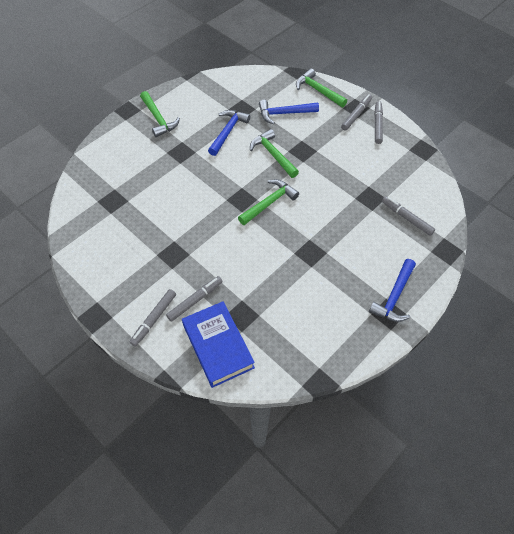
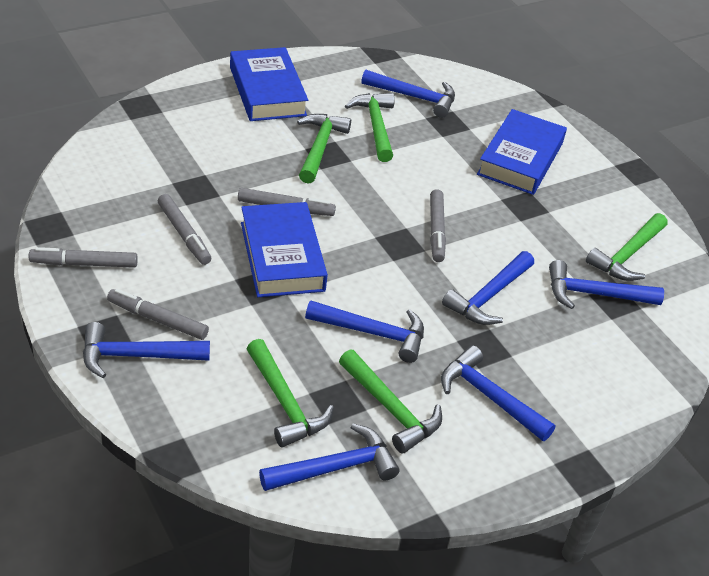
blue book: [182,301,255,388] = 1 -> [230,47,308,121] [241,202,328,297] [477,109,567,195] = 3
blue hammer: [208,110,250,156] [259,100,319,124] [369,259,416,322] = 3 -> [83,322,210,378] [259,424,399,491] [305,301,424,363] [361,69,455,118] [441,345,555,441] [442,251,534,325] [549,260,664,309] = 7
green hammer: [140,91,180,137] [238,179,299,225] [250,129,299,178] [296,68,347,107] = 4 -> [247,339,334,447] [297,114,351,184] [339,350,442,453] [345,93,395,162] [586,213,667,281] = 5

